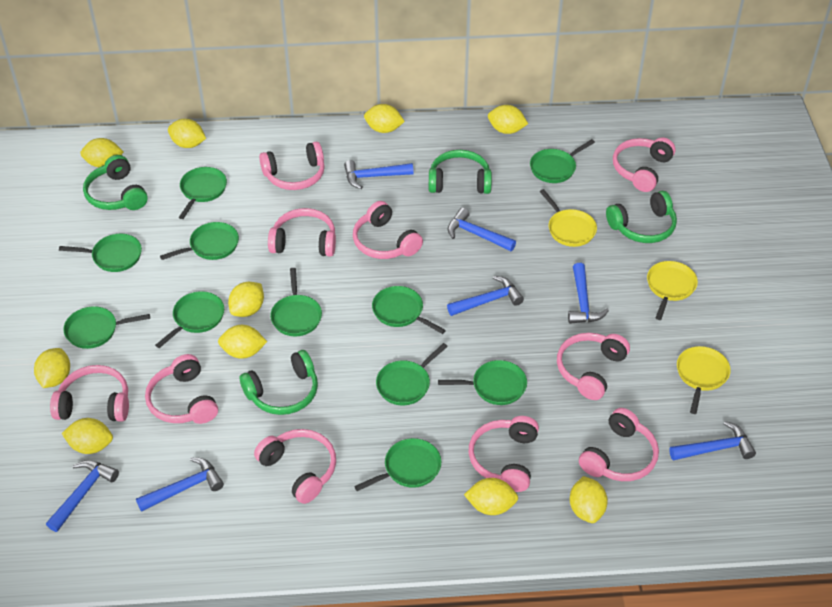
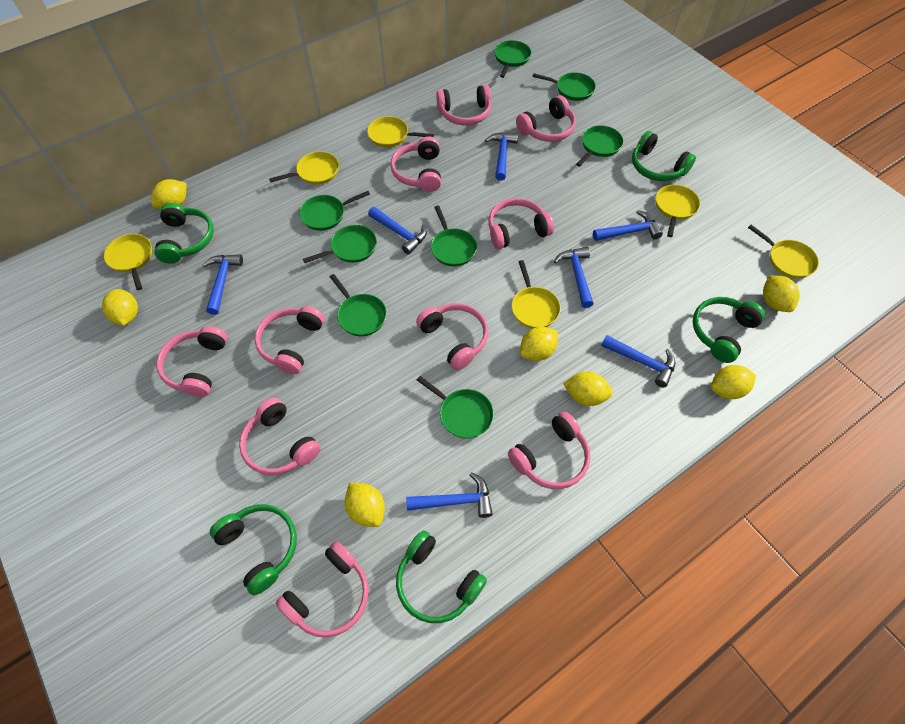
green headphones: [83,155,148,210] [240,350,318,415] [429,150,492,194] [606,191,677,243] = 4 -> [155,203,214,264] [210,504,297,595] [396,530,487,623] [632,131,696,181] [693,297,765,363] = 5
green pan: [59,234,142,272] [63,306,150,349] [155,291,224,348] [160,222,239,260] [179,167,227,219] [270,268,322,336] [354,438,441,491] [372,286,446,334] [376,343,448,405] [438,360,527,405] [530,139,595,183] = 11 -> [299,191,370,231] [303,225,377,263] [330,274,387,336] [417,376,494,439] [431,205,477,266] [494,40,531,78] [532,72,596,101] [576,125,623,167] = 8
yellow lemon: [34,348,70,388] [62,418,113,454] [80,138,123,167] [168,119,206,148] [218,325,267,359] [228,282,264,317] [364,104,405,133] [464,478,518,515] [488,105,528,134] [570,476,608,523] = 10 -> [102,289,138,326] [151,179,186,209] [345,483,385,527] [520,326,558,361] [563,372,613,406] [711,365,756,399] [763,275,800,312] = 7
yellow pan: [540,189,597,247] [647,261,698,320] [677,346,731,414] = 3 -> [104,234,152,290] [269,151,339,185] [367,116,434,147] [512,260,561,328] [656,185,700,237] [748,225,819,279] = 6

